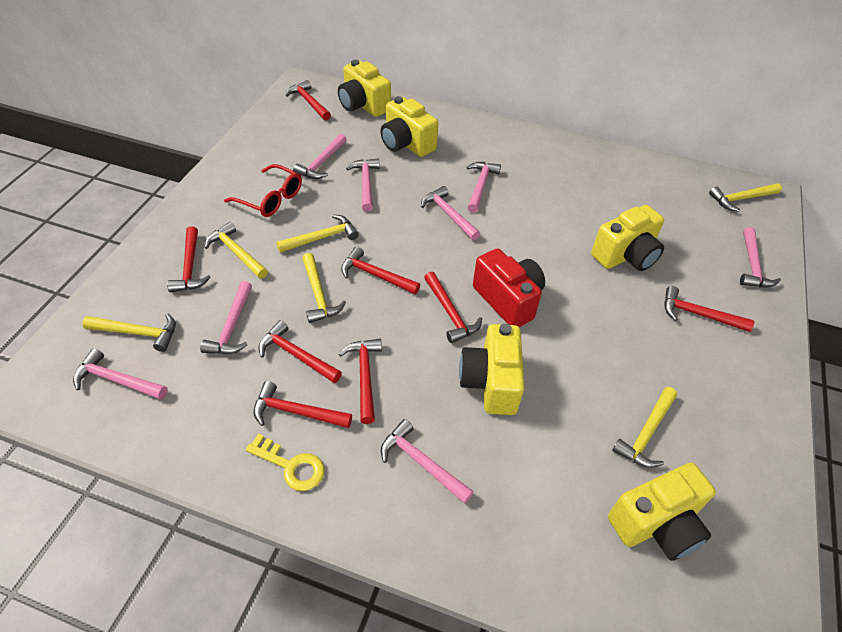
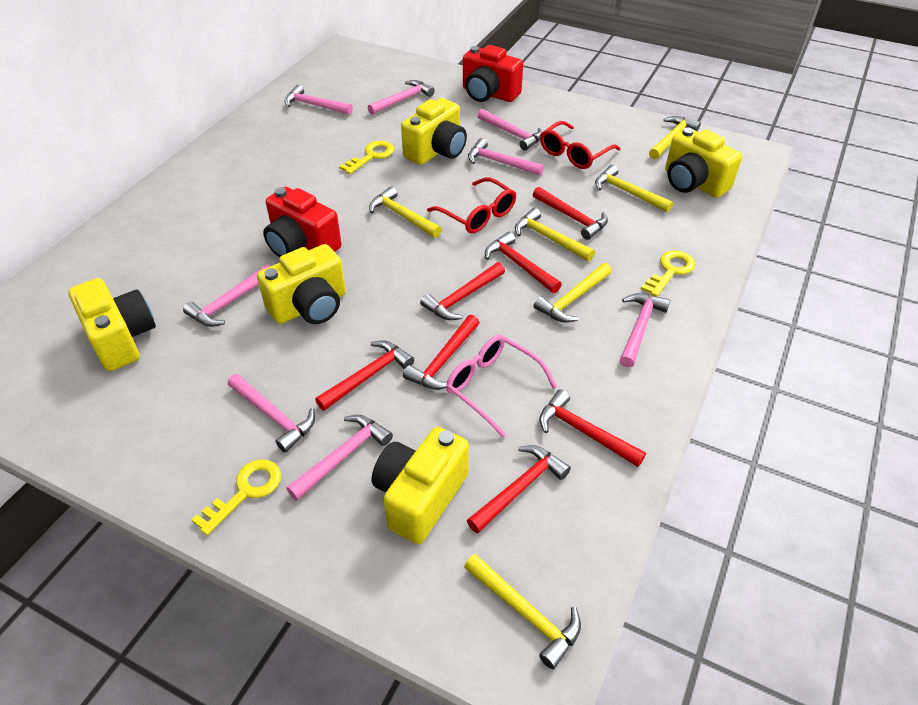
pink glasses: none = 0 -> [446,335,557,437] = 1
red camera: [473,248,545,327] = 1 -> [263,187,342,257] [463,45,523,102] = 2
red glasses: [224,164,302,217] = 1 -> [427,177,516,233] [540,121,620,169] = 2
red hammer: [167,226,211,292] [254,381,352,428] [258,320,342,383] [286,80,331,120] [339,339,382,424] [341,247,420,294] [424,272,482,343] [664,286,754,332] = 8 -> [315,340,414,411] [403,315,480,390] [420,262,505,320] [467,445,571,533] [485,231,562,293] [533,187,608,240] [539,389,646,467] = 7
yellow key: [246,434,324,491] = 1 -> [192,459,281,536] [339,141,394,174] [641,251,695,297] = 3

